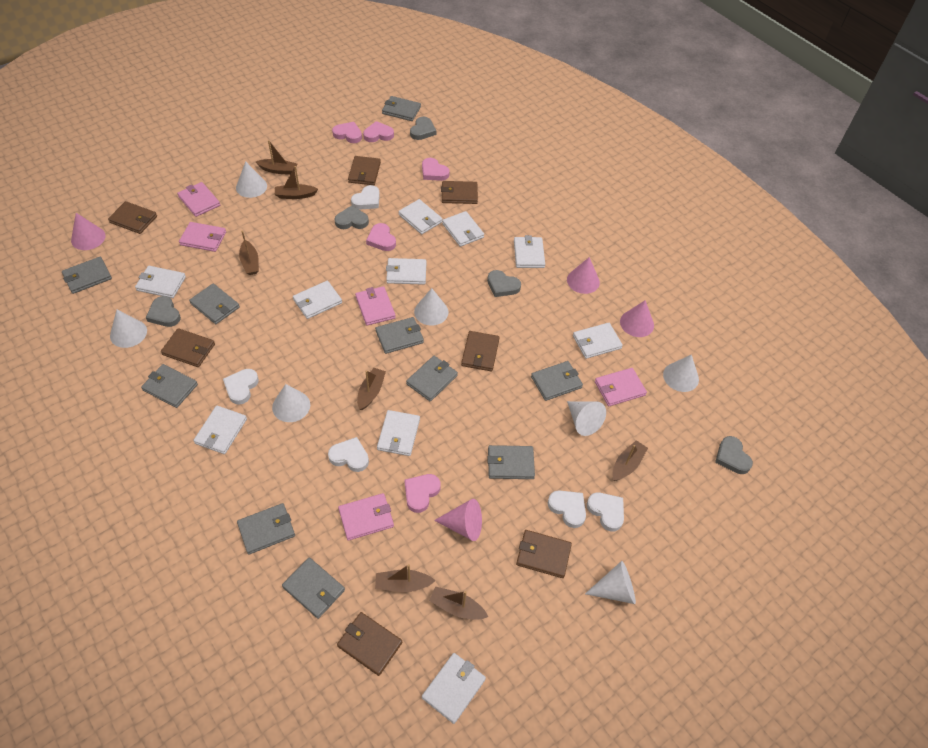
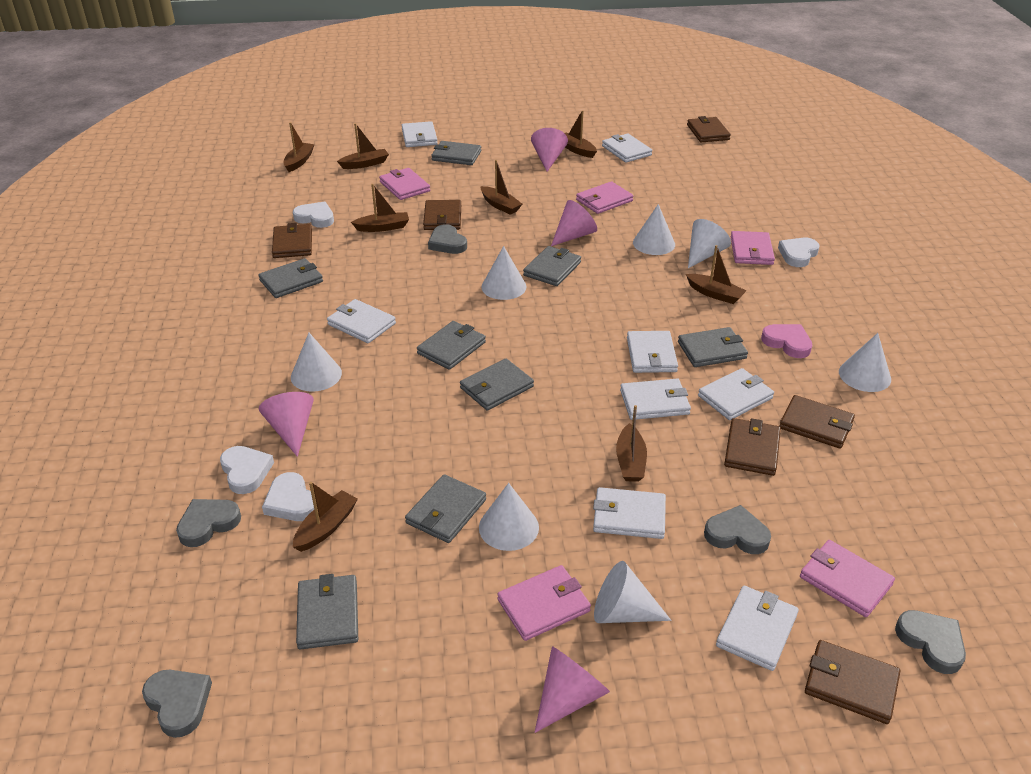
brown boat: [239,230,259,275] [256,140,297,175] [275,166,318,199] [357,368,386,410] [375,564,435,592] [429,586,488,619] [612,440,648,481] = 7 -> [283,122,315,172] [293,482,358,552] [337,123,389,169] [351,184,409,232] [481,160,522,215] [565,110,597,158] [616,405,647,482] [686,245,746,304] = 8
brown wallet: [108,201,157,234] [161,328,215,367] [337,612,402,676] [348,156,381,185] [441,181,478,204] [461,331,500,371] [516,530,572,578] = 7 -> [272,223,312,258] [423,200,461,230] [687,116,731,142] [724,418,781,476] [779,395,855,449] [805,640,900,724] = 6
grey wallet: [62,257,112,294] [141,364,198,408] [189,283,240,324] [237,503,295,555] [282,557,345,619] [375,317,424,354] [382,96,421,121] [406,356,458,402] [487,445,535,479] [531,361,583,401] = 10 -> [259,258,323,298] [296,574,358,650] [405,474,486,543] [417,321,486,370] [431,141,481,165] [460,359,534,411] [523,246,581,286] [678,327,748,367] = 8
pink heart: [332,122,362,143] [363,121,394,142] [366,223,396,251] [404,474,441,513] [422,158,450,181] = 5 -> [761,324,812,358] = 1
white heart: [223,369,259,405] [328,437,369,472] [351,185,380,210] [548,490,586,528] [587,492,624,532] = 5 -> [220,446,274,494] [262,472,314,521] [293,202,334,228] [778,238,820,267] = 4
white wallet: [135,266,186,298] [193,405,247,454] [293,281,342,319] [377,410,420,456] [386,258,426,285] [398,199,443,234] [422,653,486,724] [442,211,484,247] [514,235,545,268] [573,323,623,359] = 10 -> [327,299,396,343] [402,121,438,147] [593,487,666,539] [602,133,652,163] [620,379,691,420] [627,331,678,373] [698,368,774,420] [716,586,799,671] = 8

